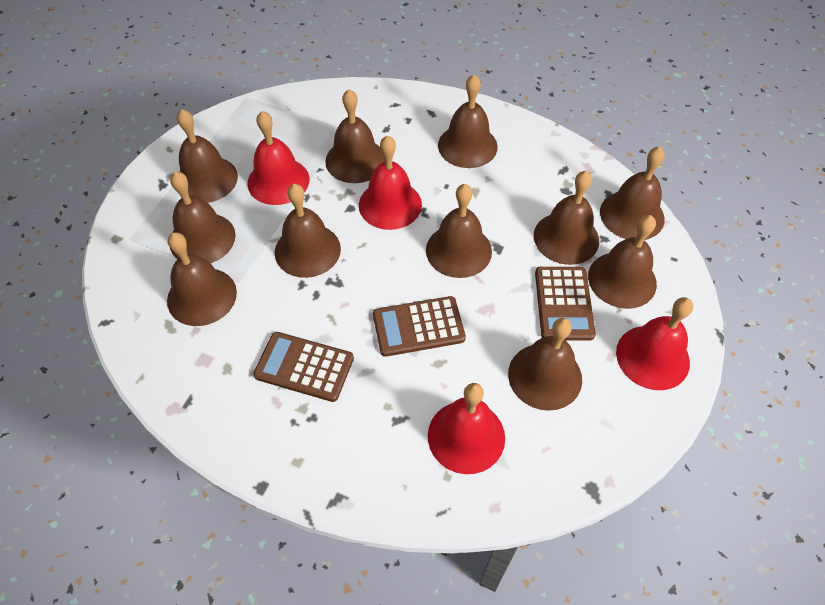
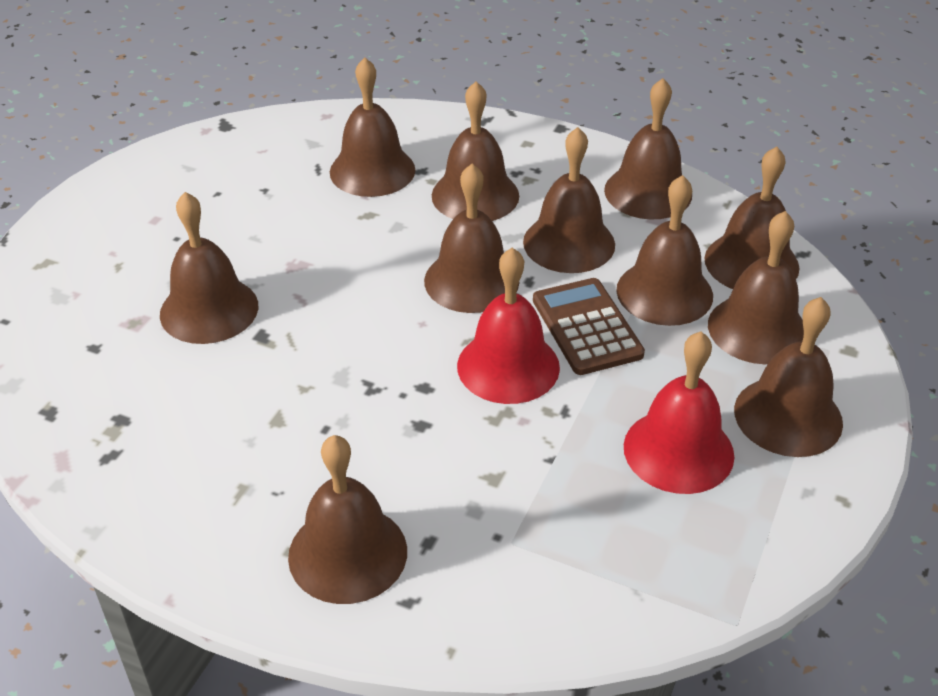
brown calculator: [253,332,354,402] [373,296,466,357] [535,267,596,341] = 3 -> [533,278,645,375] = 1
red bell: [247,111,309,205] [359,135,422,230] [428,383,505,474] [616,297,693,390] = 4 -> [457,247,560,404] [624,331,735,494] = 2

